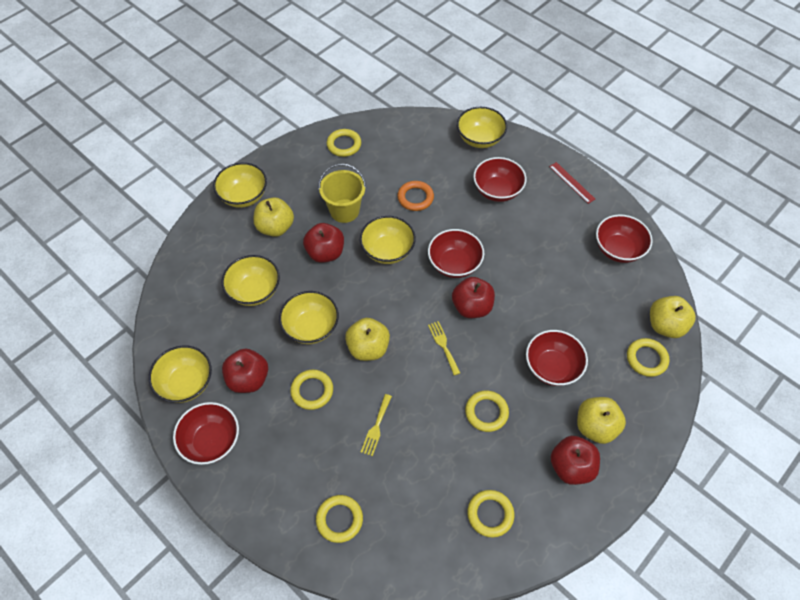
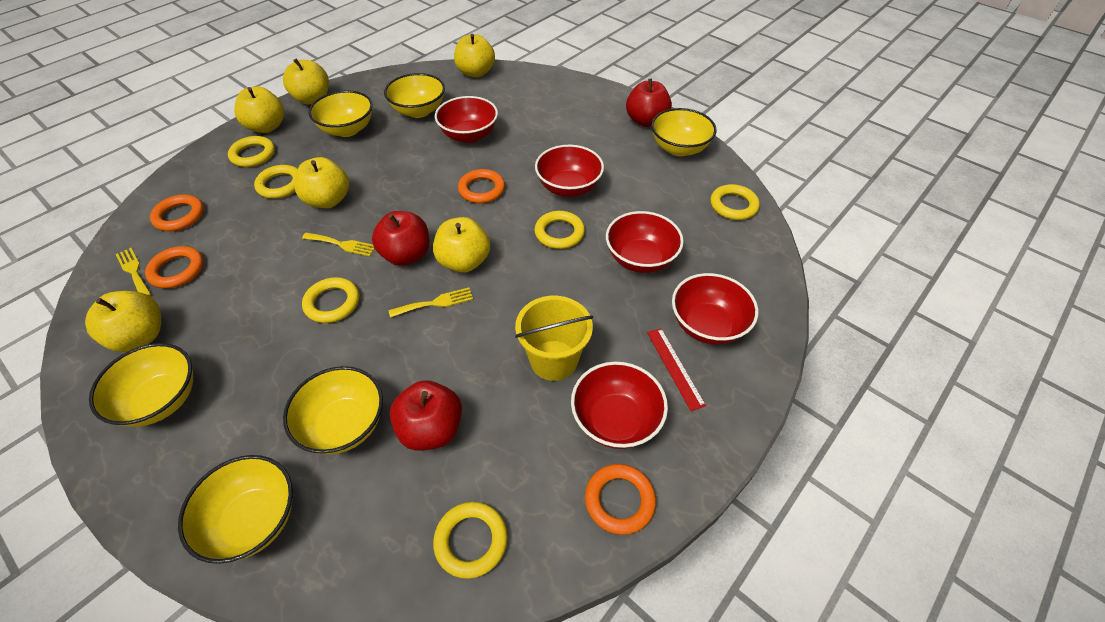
orange ring: [397,181,434,211] = 1 -> [145,246,204,288] [150,195,204,231] [458,169,505,203] [585,464,656,535] = 4
red apple: [222,349,268,393] [303,223,344,263] [452,277,495,318] [551,436,600,485] = 4 -> [372,211,429,266] [390,380,462,451] [626,79,672,127] = 3
yellow apple: [253,197,294,237] [345,318,390,361] [577,397,626,444] [650,296,696,338] = 4 -> [85,291,161,352] [234,86,284,133] [283,59,329,105] [294,157,349,208] [433,217,490,273] [454,34,495,77] = 6
yellow fork: [361,394,392,456] [428,321,460,375] = 2 -> [116,248,151,296] [302,233,375,256] [388,287,473,318] = 3

